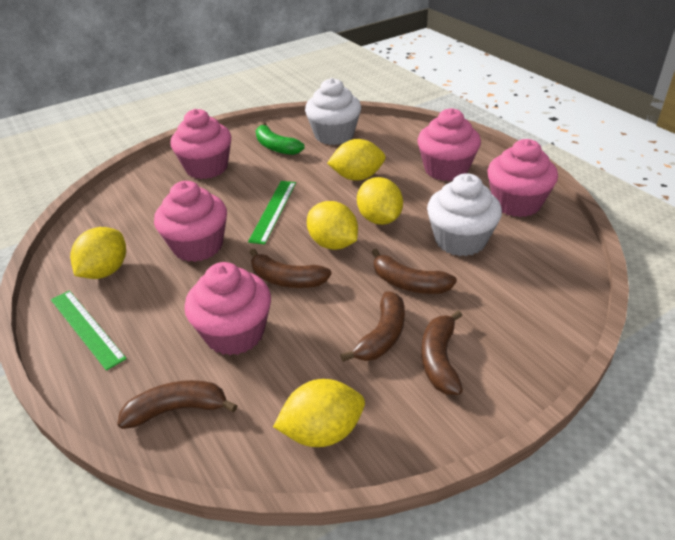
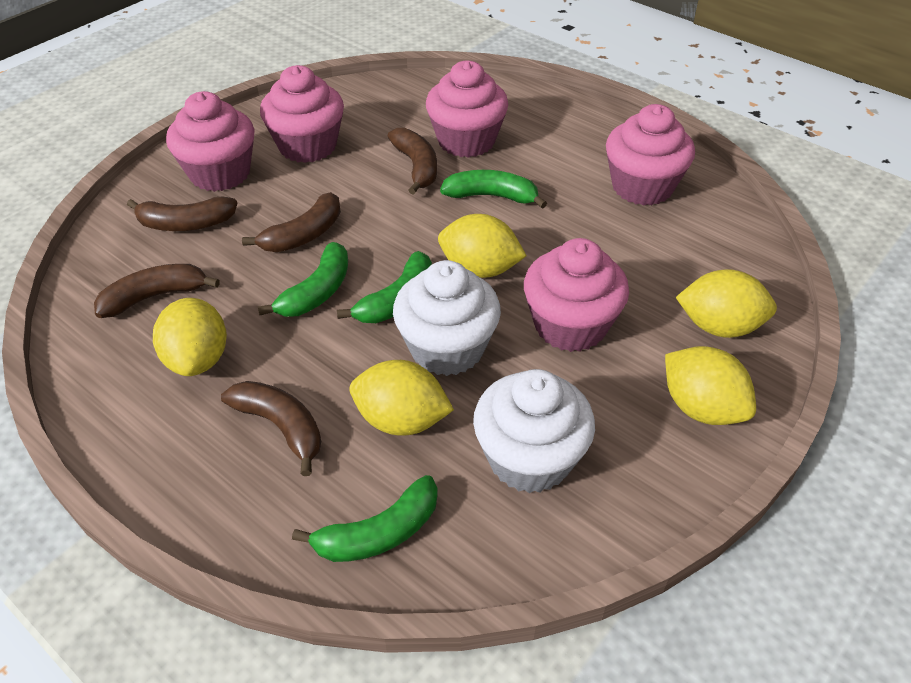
green banana: [256,122,305,155] = 1 -> [258,242,348,317] [292,475,438,562] [337,251,432,323] [440,170,547,209] = 4
green ruler: [51,290,127,371] [248,181,296,245] = 2 -> none = 0

